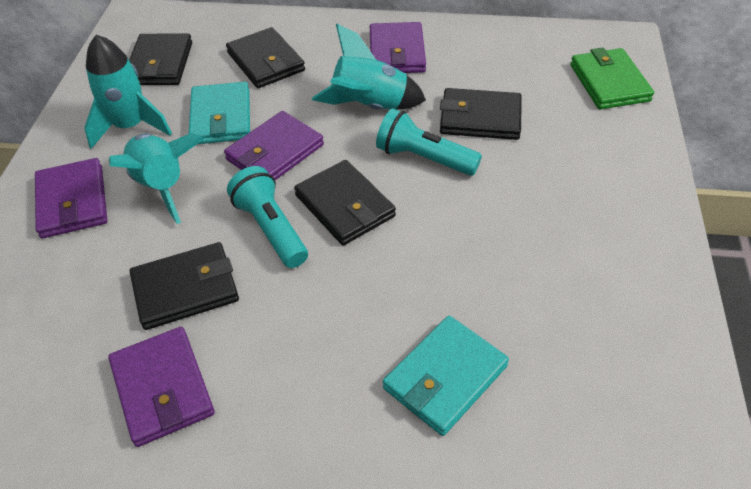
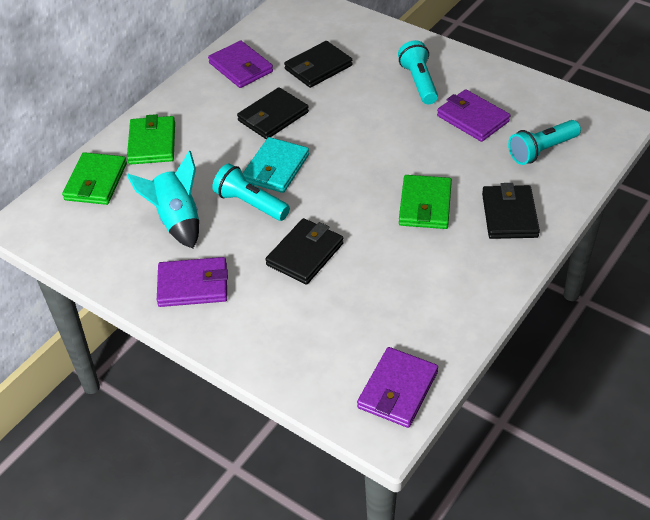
black wallet: [129,33,192,85] [130,242,239,330] [226,27,305,88] [294,160,396,245] [440,88,522,140] = 5 -> [237,87,309,139] [266,218,344,285] [284,41,353,88] [482,183,540,239] = 4
green wallet: [570,47,654,109] = 1 -> [62,152,127,205] [127,114,175,165] [399,175,452,229] = 3
turquoise flashlight: [227,166,308,268] [376,108,482,176] = 2 -> [212,163,290,221] [398,40,438,104] [508,120,581,165] = 3
turquoise rocket: [84,34,172,149] [109,133,204,224] [312,24,426,110] = 3 -> [127,151,199,248] = 1
turquoise wallet: [189,82,250,144] [383,316,509,436] = 2 -> [243,137,309,193] = 1

